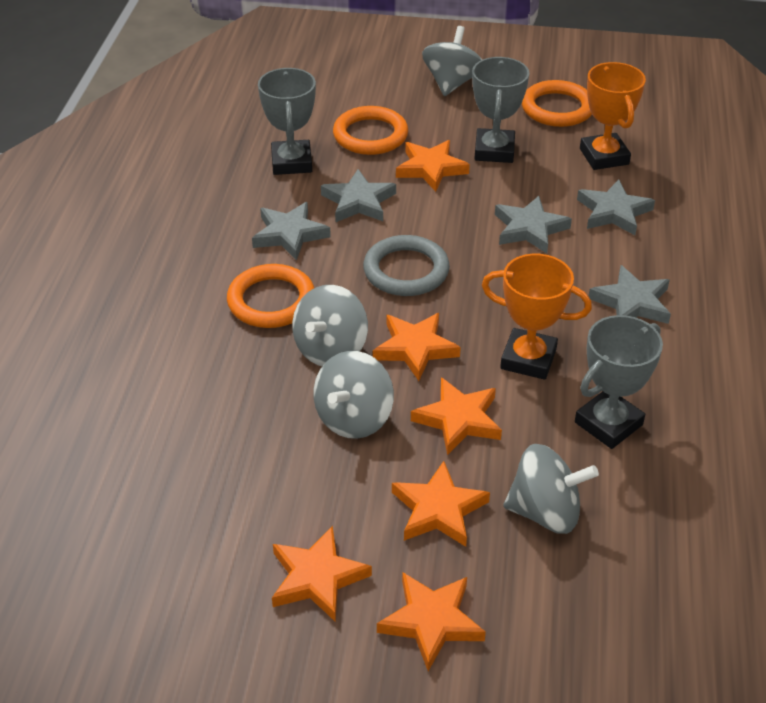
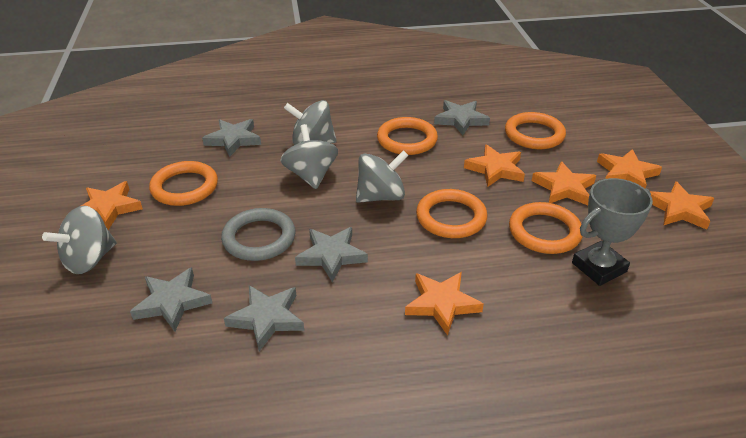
grey trophy: [258,68,316,175] [472,57,529,163] [575,315,663,449] = 3 -> [572,178,653,286] = 1
orange ring: [227,264,314,328] [333,106,408,155] [522,80,592,127] = 3 -> [149,161,218,206] [377,117,438,155] [416,189,487,238] [505,112,566,149] [509,202,583,254] = 5
orange trophy: [482,254,592,380] [580,62,646,170] = 2 -> none = 0

